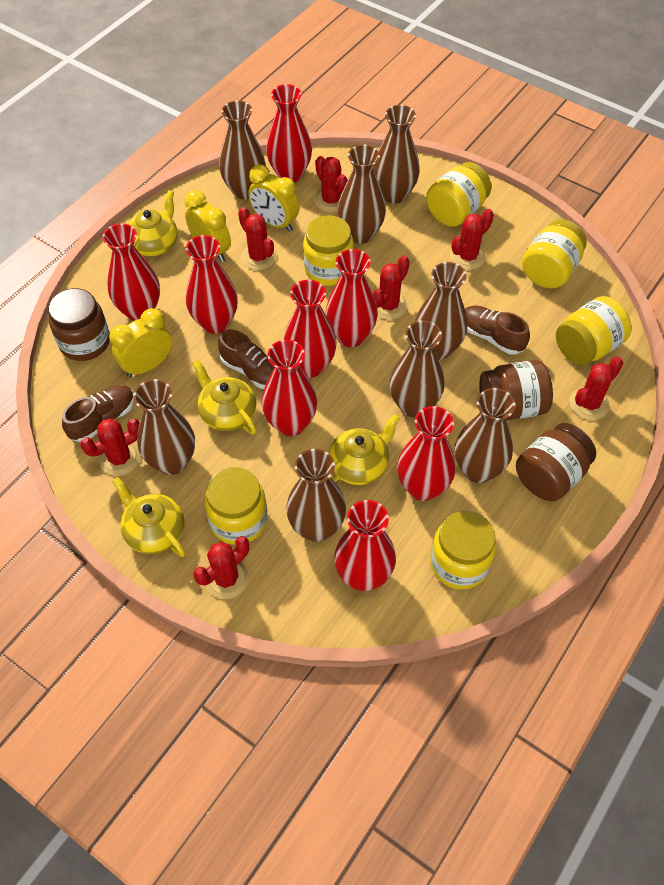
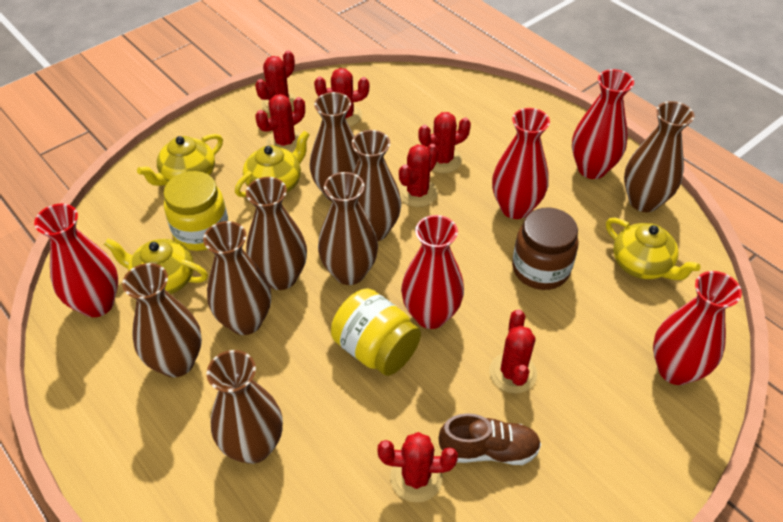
brown jar: [48,288,110,361] [479,360,553,420] [516,423,596,501] = 3 -> [512,208,578,290] = 1
brown shoe: [62,385,134,442] [218,329,274,389] [465,306,530,355] = 3 -> [439,413,541,465] = 1
red vase: [102,223,160,321] [186,235,238,334] [262,340,317,436] [266,84,312,182] [284,280,337,378] [326,249,378,347] [334,500,396,591] [397,406,456,501] = 8 -> [34,204,118,317] [401,215,464,329] [492,108,550,219] [572,69,634,179] [653,271,742,385] = 5
yellow clock: [109,308,172,378] [184,190,231,262] [248,165,300,232] = 3 -> none = 0
yellow jar: [204,467,268,545] [303,215,354,286] [426,162,491,227] [430,511,496,589] [522,219,587,289] [556,296,631,365] = 6 -> [163,171,229,251] [331,288,421,376] = 2

